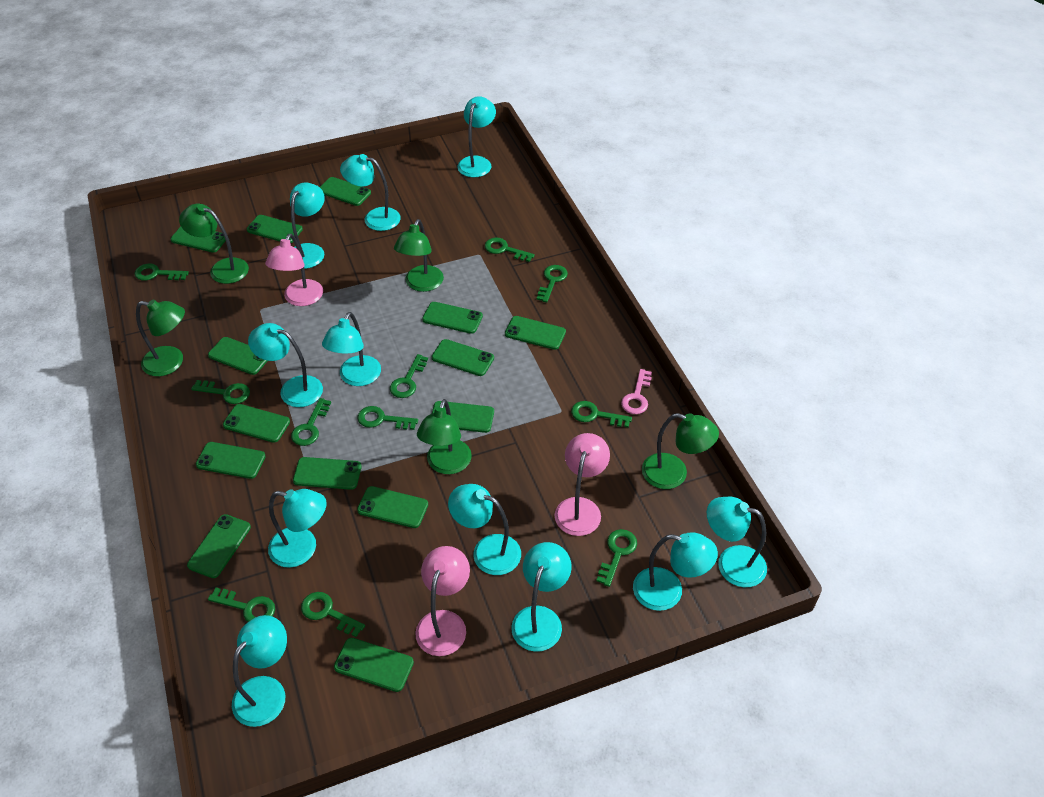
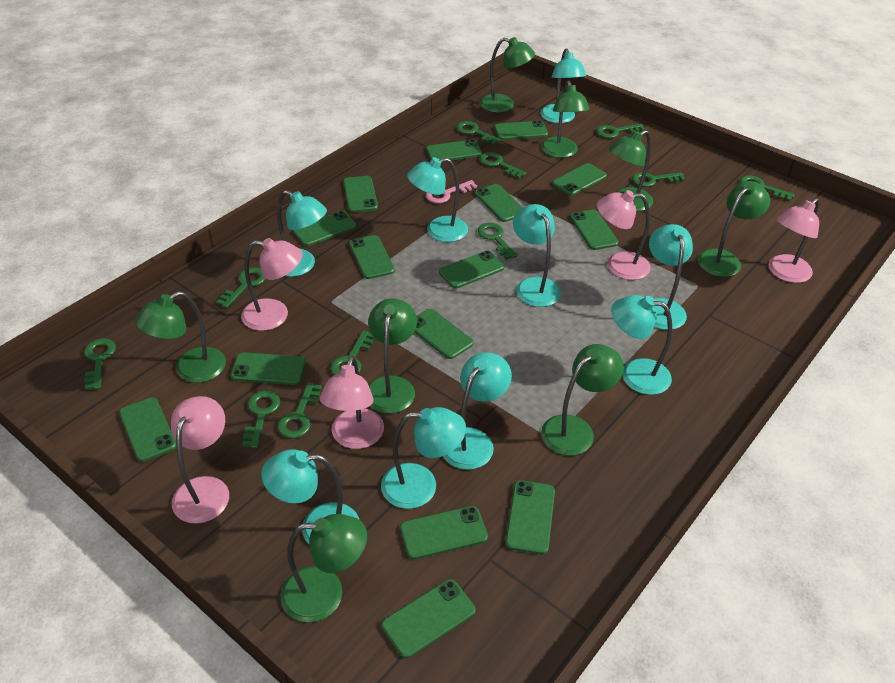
green lamp: [136,300,185,376] [179,204,249,284] [394,219,444,292] [417,399,472,474] [642,413,719,489] = 5 -> [135,291,226,383] [281,514,367,622] [368,298,417,413] [480,37,535,113] [541,81,589,158] [541,344,624,456] [609,130,653,211] [698,181,770,277] = 8
green phone: [170,226,226,253] [187,514,251,578] [196,442,266,479] [208,337,267,375] [223,404,290,443] [247,215,303,243] [293,457,362,490] [320,177,371,206] [334,638,414,692] [357,486,428,528] [422,302,483,334] [432,339,494,376] [432,401,494,433] [505,316,566,350] = 14 -> [119,397,176,462] [231,352,306,385] [293,211,356,246] [343,176,378,213] [349,235,395,279] [382,579,476,658] [400,506,488,559] [414,309,473,359] [426,139,482,160] [439,251,504,289] [475,184,523,222] [494,120,548,140] [505,480,555,555] [552,163,607,196] [570,209,619,250] = 15
pink lamp: [265,234,323,306] [415,546,470,656] [554,433,610,536] = 3 -> [171,396,229,524] [241,238,303,331] [320,356,384,449] [597,190,651,280] [768,198,819,283] = 5
turquoise lamp: [232,615,287,727] [248,323,323,407] [268,489,327,568] [290,182,325,269] [322,312,381,386] [340,154,401,231] [448,484,521,575] [457,96,496,177] [511,542,572,652] [633,532,718,611] [707,497,767,587] = 11 -> [261,449,359,544] [277,190,327,277] [381,407,466,509] [407,157,468,242] [443,352,512,470] [513,204,561,307] [540,48,586,123] [611,295,672,395] [649,224,693,330] = 9

